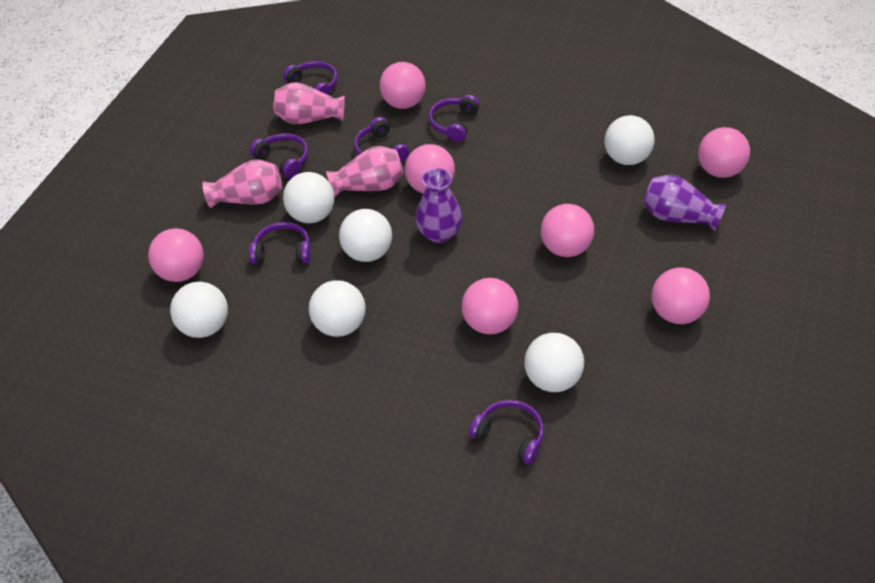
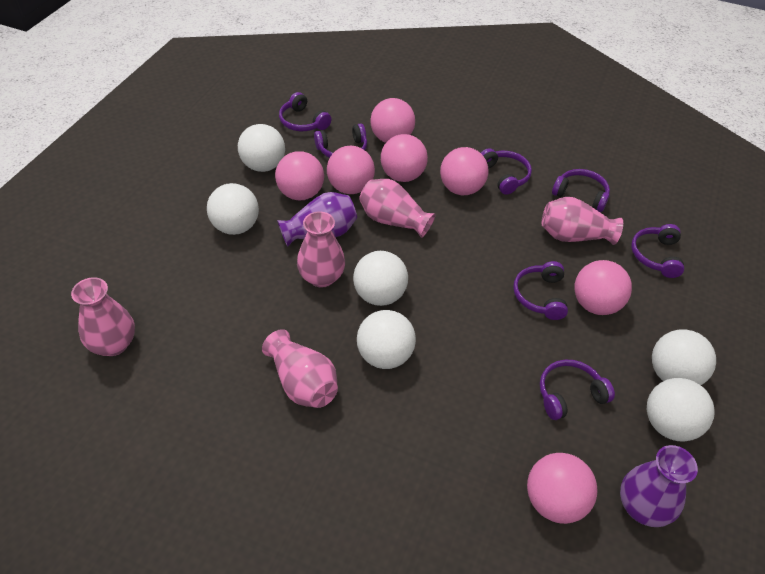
pink vase: [202,159,282,208] [274,82,345,124] [326,146,404,197] = 3 -> [71,277,135,356] [262,329,338,408] [297,212,345,288] [359,179,436,238] [542,197,623,245] = 5
purple headphones: [249,222,311,264] [250,133,308,178] [283,61,338,95] [354,117,409,162] [429,95,480,142] [469,400,544,465] = 6 -> [279,92,331,131] [314,123,367,158] [481,148,532,195] [513,261,568,320] [540,360,615,420] [552,169,610,212] [631,224,684,278] = 7

